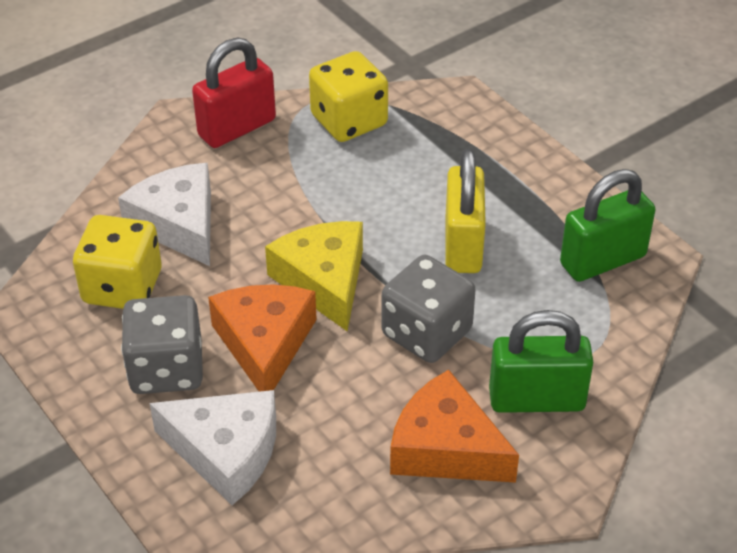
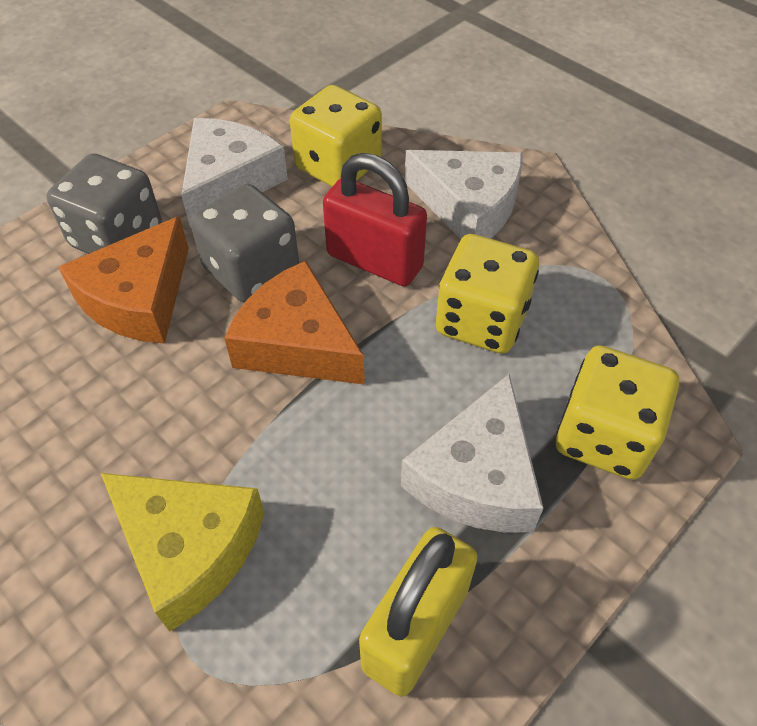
green padlock: [489,310,593,413] [560,169,656,282] = 2 -> none = 0
white cheese: [118,163,211,266] [149,390,276,505] = 2 -> [181,118,288,228] [401,374,544,533] [405,150,522,239] = 3
yellow dice: [73,215,162,309] [309,51,388,142] = 2 -> [290,85,382,187] [436,234,539,354] [556,345,679,480] = 3

